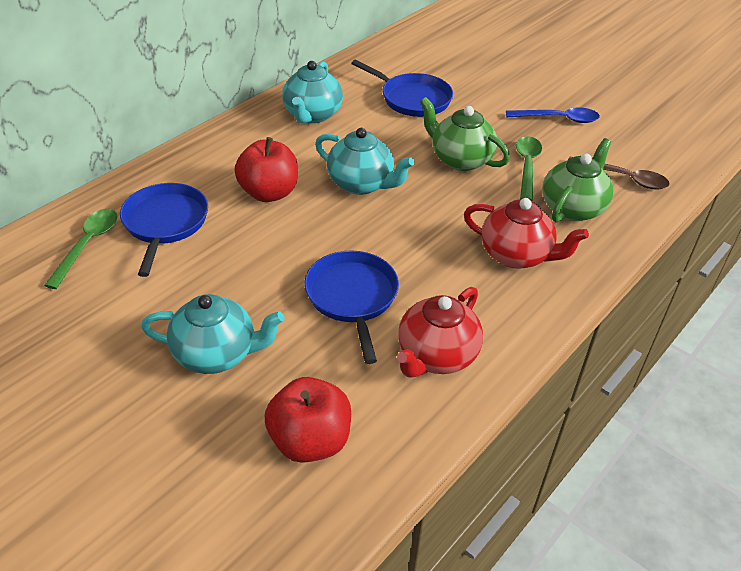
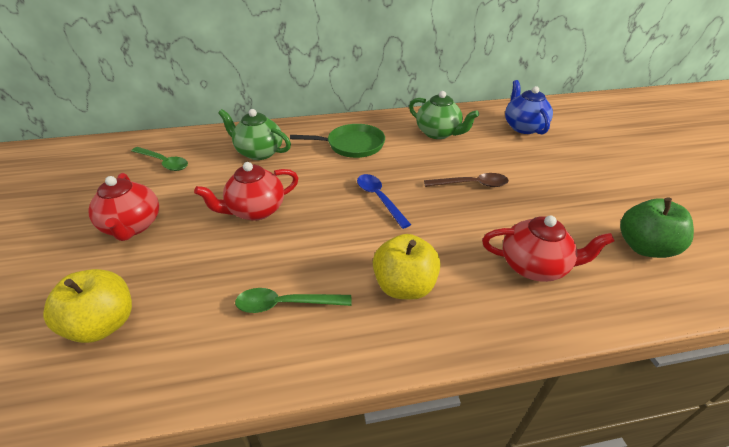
blue pan: [120,183,208,277] [304,251,399,364] [351,60,453,117] = 3 -> none = 0
blue teapot: none = 0 -> [505,80,553,134] = 1
green apple: none = 0 -> [620,198,694,258] = 1
green pan: none = 0 -> [290,124,385,158] = 1
red apple: [234,137,298,202] [265,377,351,463] = 2 -> none = 0
red teapot: [397,287,483,377] [464,198,589,269] = 2 -> [89,173,159,241] [194,162,298,221] [482,216,615,282] = 3
turquoise teapot: [141,294,284,374] [282,61,343,123] [315,128,414,195] = 3 -> none = 0
yellow apple: none = 0 -> [43,269,132,343] [373,234,440,300] = 2

